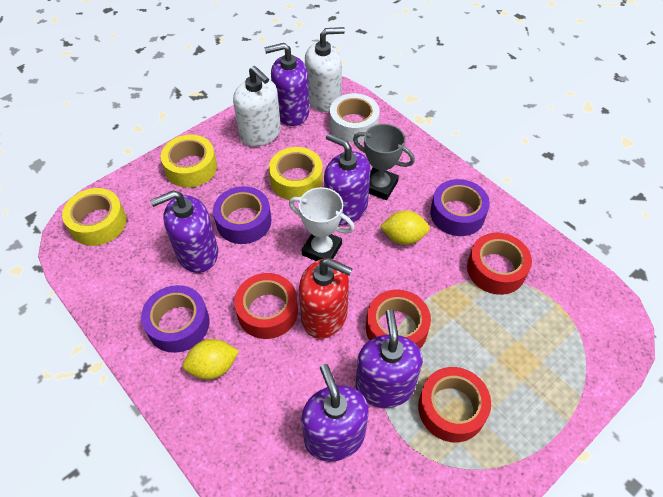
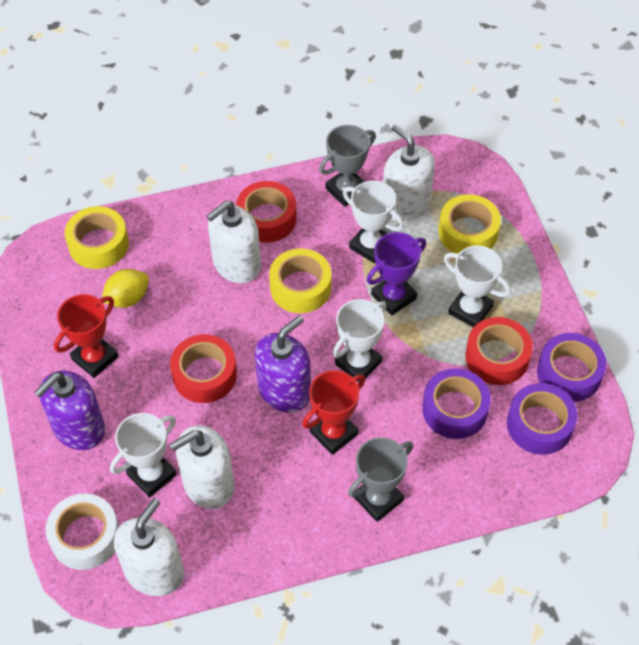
grey trophy: [353,124,415,200] = 1 -> [319,125,376,207] [348,437,413,522] = 2
purple soap dispenser: [150,190,218,273] [264,43,310,126] [301,364,369,462] [324,133,371,225] [356,309,423,408] = 5 -> [34,371,105,450] [255,315,311,413] = 2
purple trophy: none = 0 -> [367,232,426,315] = 1
red soap dispenser: [299,258,353,339] = 1 -> none = 0
red tape: [234,273,298,339] [366,290,431,349] [418,367,491,442] [467,233,532,295] = 4 -> [170,334,237,403] [236,181,297,243] [465,317,533,385] = 3
red trophy: none = 0 -> [54,294,118,378] [302,370,365,455] = 2
white soap dispenser: [233,66,281,147] [305,27,345,112] = 2 -> [114,498,184,596] [169,425,234,509] [207,201,261,283] [383,124,435,222] = 4
white trophy: [289,187,355,261] = 1 -> [110,413,177,497] [333,299,386,382] [343,181,404,263] [443,246,511,327] = 4
yellow lemon: [183,339,239,380] [380,210,430,245] = 2 -> [102,269,149,308] = 1

